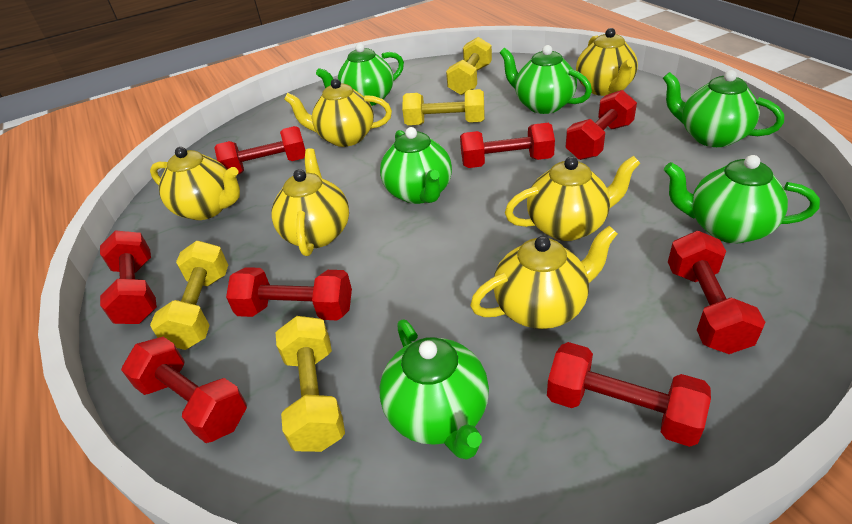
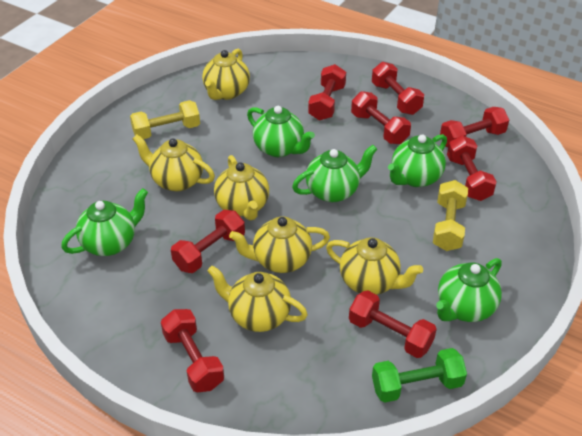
green dumbbell: none = 0 -> [372,348,467,402] = 1
green teapot: [316,43,404,106] [380,127,452,204] [380,320,489,460] [500,45,592,114] [663,70,784,147] [664,155,820,243] = 6 -> [61,188,148,256] [247,106,315,157] [292,145,377,202] [388,134,447,187] [436,258,502,322] = 5
yellow dumbbell: [150,241,228,350] [275,316,345,452] [402,89,484,125] [446,37,492,95] = 4 -> [130,100,200,139] [433,180,468,251] = 2

